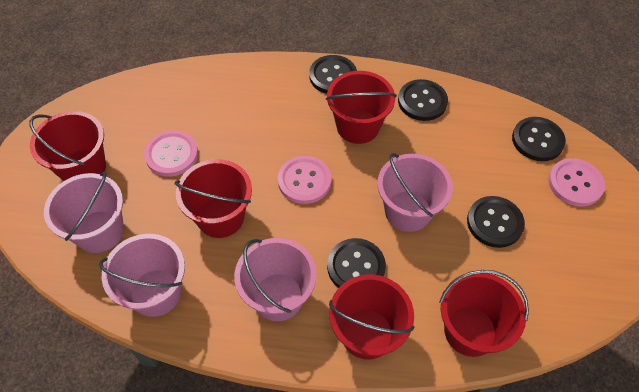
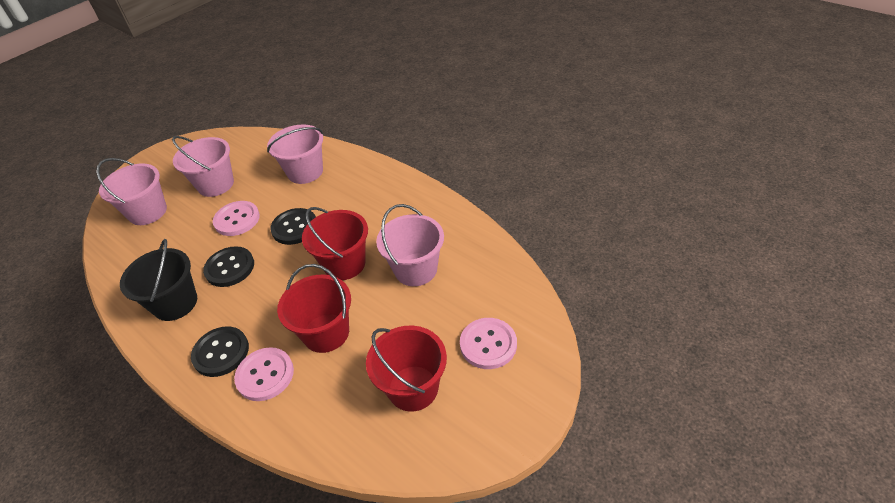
black bucket: none = 0 -> [120,239,197,321] = 1
black button: [309,55,357,94] [327,238,386,288] [398,79,448,121] [467,196,525,248] [512,117,566,161] = 5 -> [191,326,249,377] [203,246,254,287] [270,208,316,245] = 3
red bucket: [29,111,106,181] [175,159,252,238] [326,71,397,144] [329,274,414,360] [439,270,529,357] = 5 -> [277,264,351,353] [302,207,368,280] [366,326,447,412] = 3

